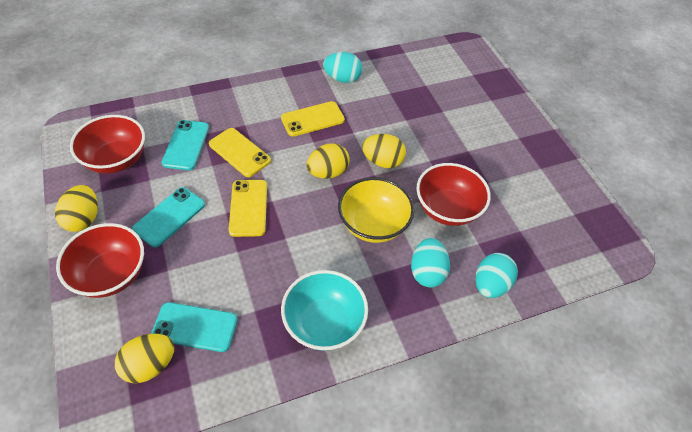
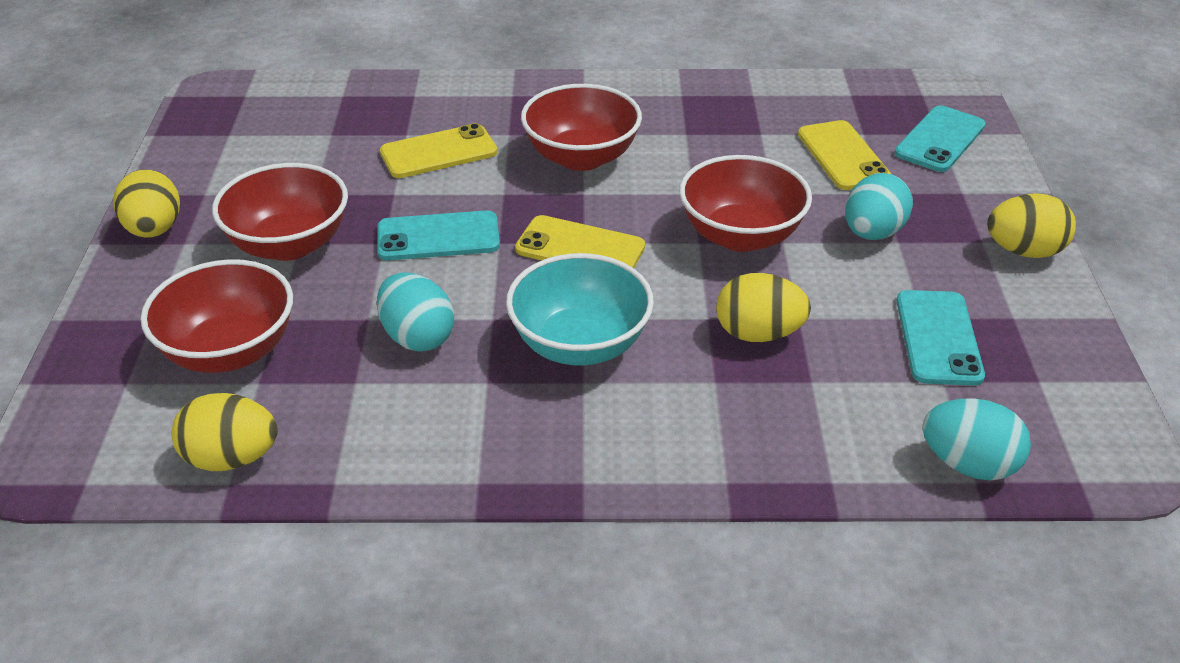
red bowl: [56,223,144,298] [70,115,145,174] [416,163,491,226] = 3 -> [141,259,293,373] [212,163,348,261] [521,84,642,171] [679,155,812,252] = 4
yellow bowl: [338,177,414,243] = 1 -> none = 0

